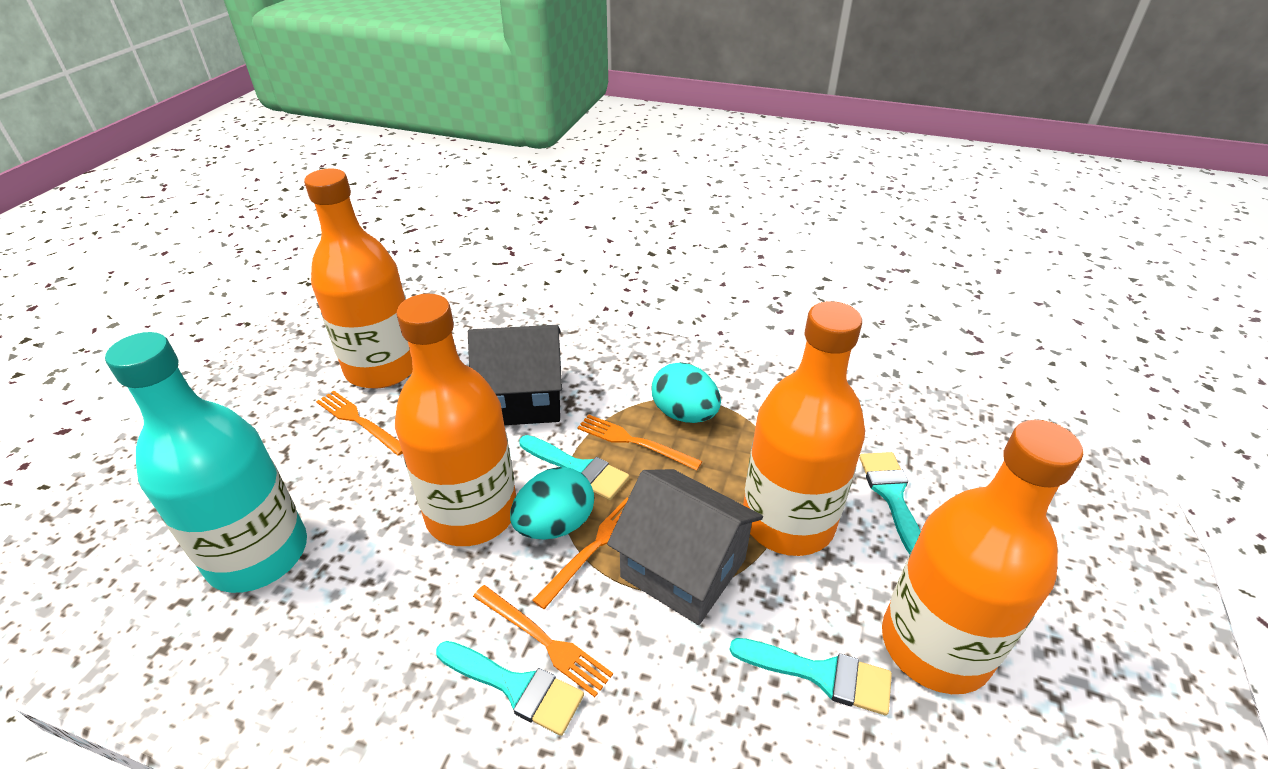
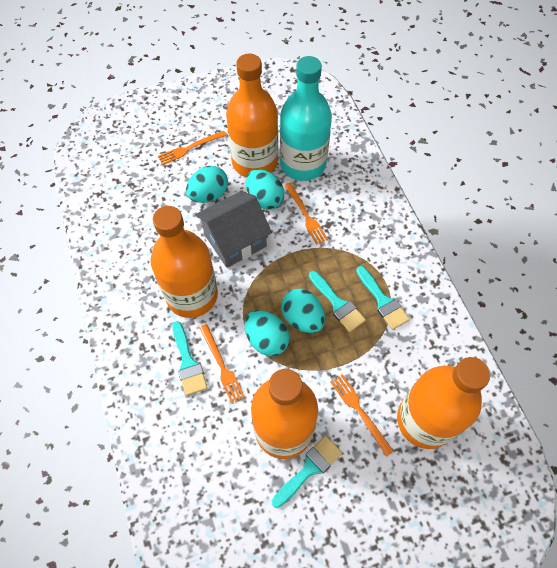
black house: [468,325,562,425] = 1 -> none = 0
turquoise egg: [510,467,594,540] [652,362,721,423] = 2 -> [186,166,228,203] [245,310,290,356] [246,169,284,210] [281,289,325,333] = 4

